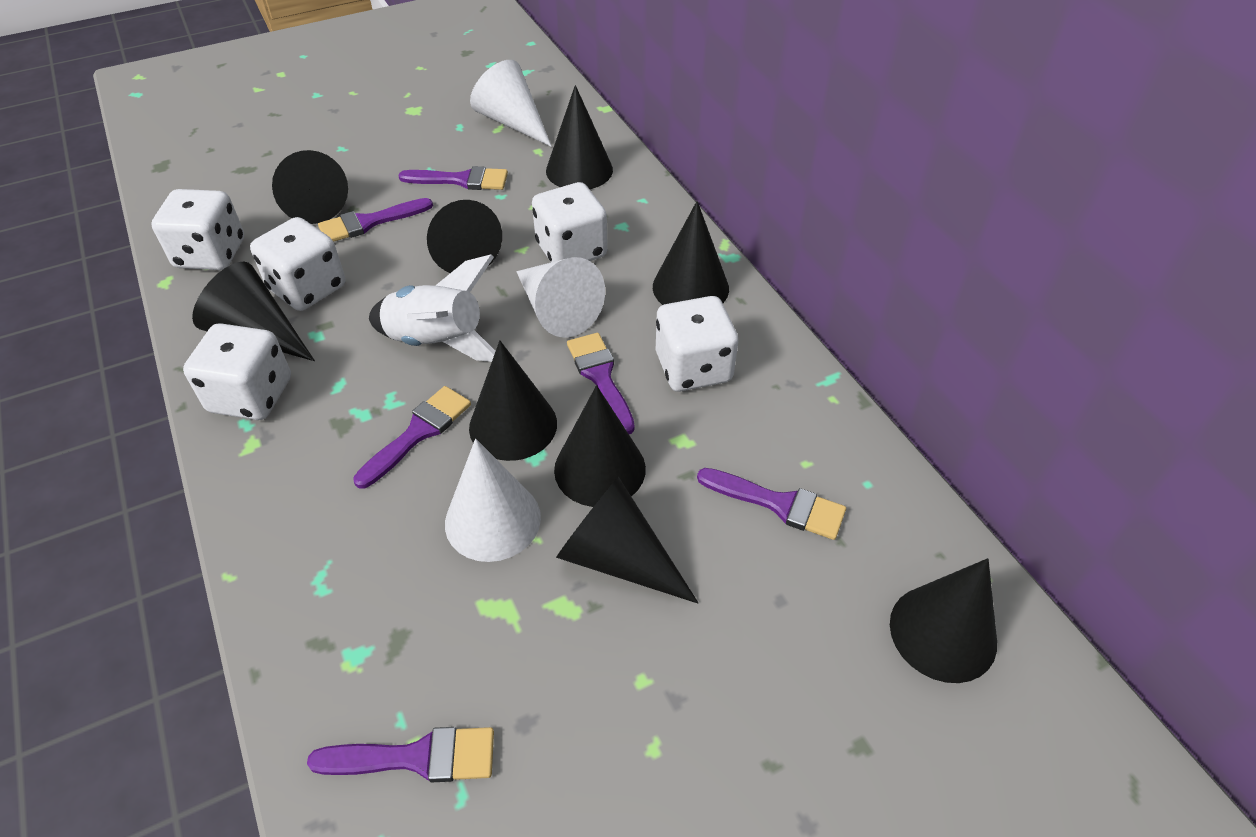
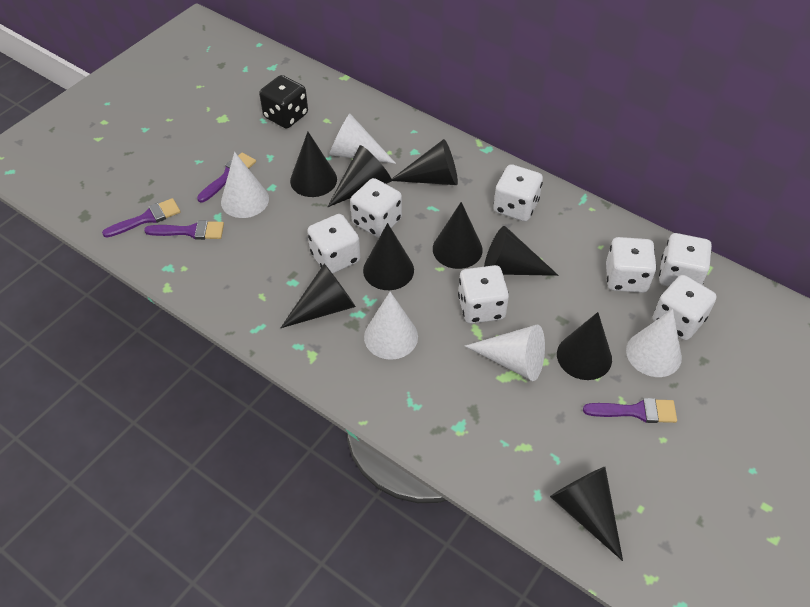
black dice: none = 0 -> [259,75,308,129] = 1
purple brush: [307,727,494,782] [318,198,433,242] [353,386,471,489] [398,166,508,190] [567,333,635,434] [697,468,846,540] = 6 -> [102,198,180,238] [144,220,224,240] [197,153,256,203] [583,398,677,423] = 4
white cone: [445,439,541,562] [470,60,552,147] [516,257,605,338] = 3 -> [221,152,269,218] [329,113,396,164] [364,292,418,360] [465,325,545,381] [626,309,682,377] = 5
white dice: [151,189,244,270] [183,323,291,420] [250,217,345,311] [532,182,608,262] [656,296,739,392] = 5 -> [307,214,360,274] [350,178,402,238] [458,265,509,324] [493,164,543,221] [606,237,657,293] [653,275,717,340] [659,233,712,286] = 7
white rocket: [369,255,495,362] = 1 -> none = 0

